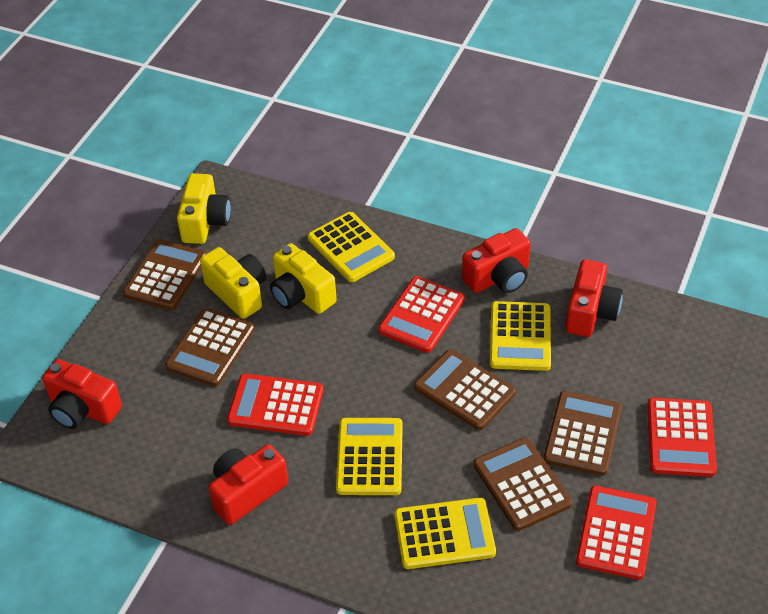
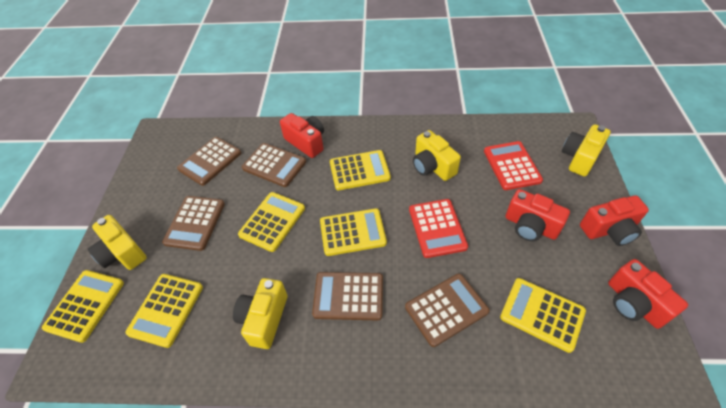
red calculator: [227,374,323,436] [378,276,465,353] [576,486,656,580] [647,398,717,477] = 4 -> [409,199,468,258] [484,141,543,190] = 2
yellow calculator: [308,212,395,282] [336,418,403,495] [394,498,496,569] [490,301,551,371] = 4 -> [42,270,124,343] [125,274,203,348] [238,192,305,252] [320,208,387,256] [330,150,391,190] [500,278,586,353] = 6
yellow camera: [177,173,231,244] [200,247,266,319] [270,243,337,314] = 3 -> [88,215,147,270] [233,278,288,349] [413,130,461,181] [562,124,611,177] = 4

